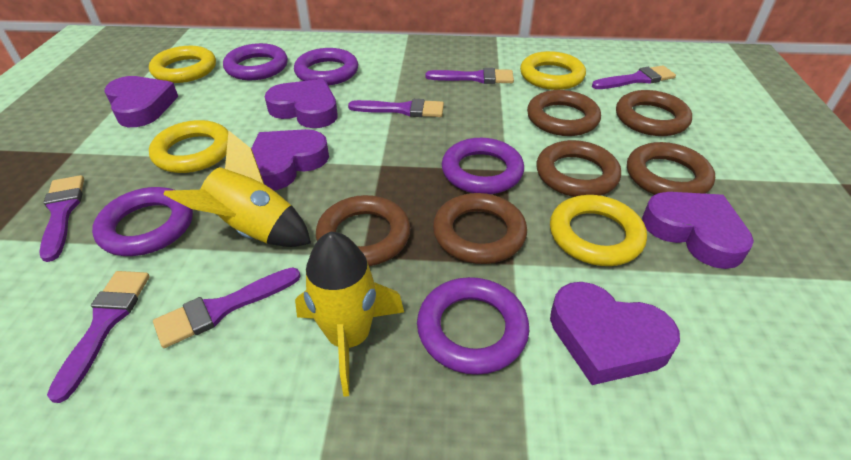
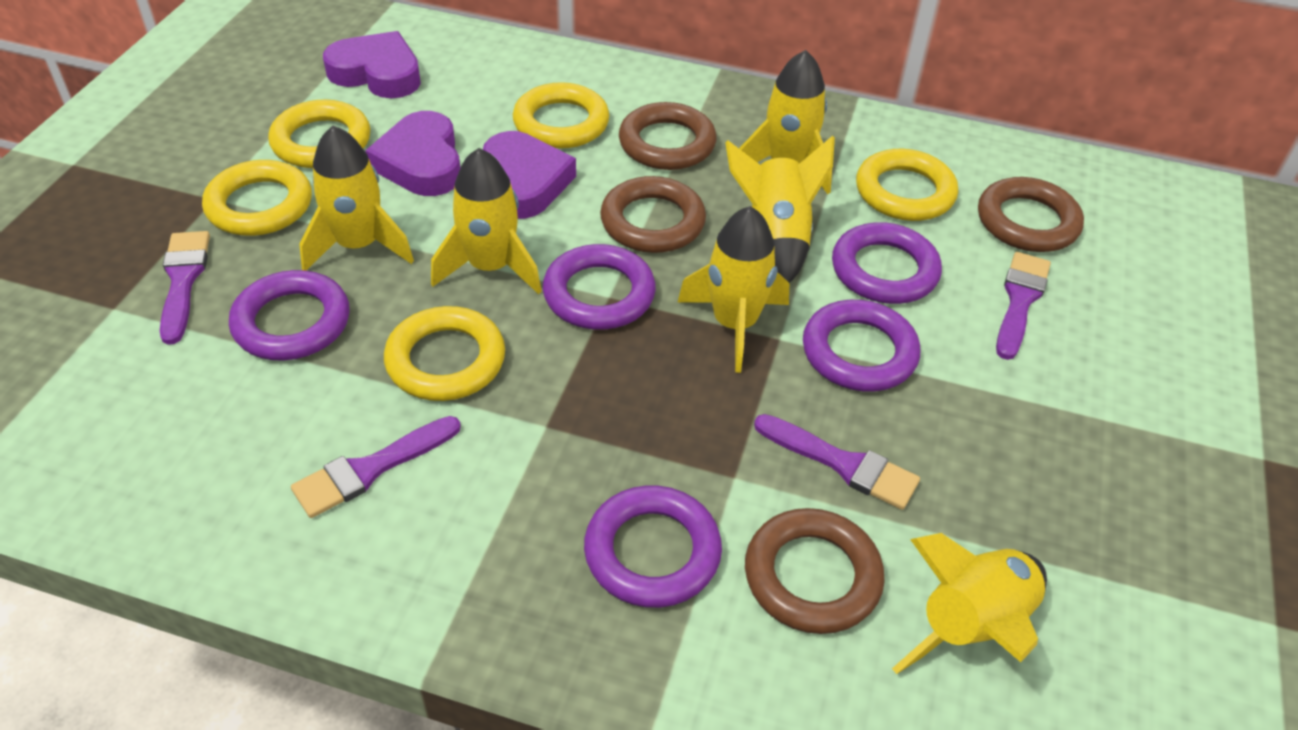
brown ring: [316,195,411,266] [433,193,527,264] [527,90,601,136] [536,140,621,197] [616,90,692,136] [627,142,715,195] = 6 -> [600,176,706,253] [619,102,716,170] [745,508,885,634] [978,177,1084,252] = 4
purple brush: [39,175,84,262] [47,271,150,403] [153,267,301,348] [348,99,444,117] [425,68,514,84] [592,65,676,89] = 6 -> [160,231,210,345] [291,416,461,518] [754,414,920,510] [996,252,1051,360] = 4
purple heart: [104,76,178,127] [251,129,329,190] [265,79,338,128] [550,282,680,385] [642,192,754,269] = 5 -> [323,31,421,98] [365,111,460,196] [483,131,576,219] = 3
yellow ring: [149,46,216,83] [149,120,228,173] [520,51,586,90] [550,195,647,266] = 4 -> [202,160,312,236] [268,99,370,168] [384,306,505,401] [513,82,609,149] [856,149,958,221] = 5
yellow rocket: [163,131,311,247] [295,231,404,397] = 2 -> [299,126,414,271] [431,148,542,294] [678,206,789,373] [725,136,835,283] [739,50,832,194] [892,533,1047,674] = 6

